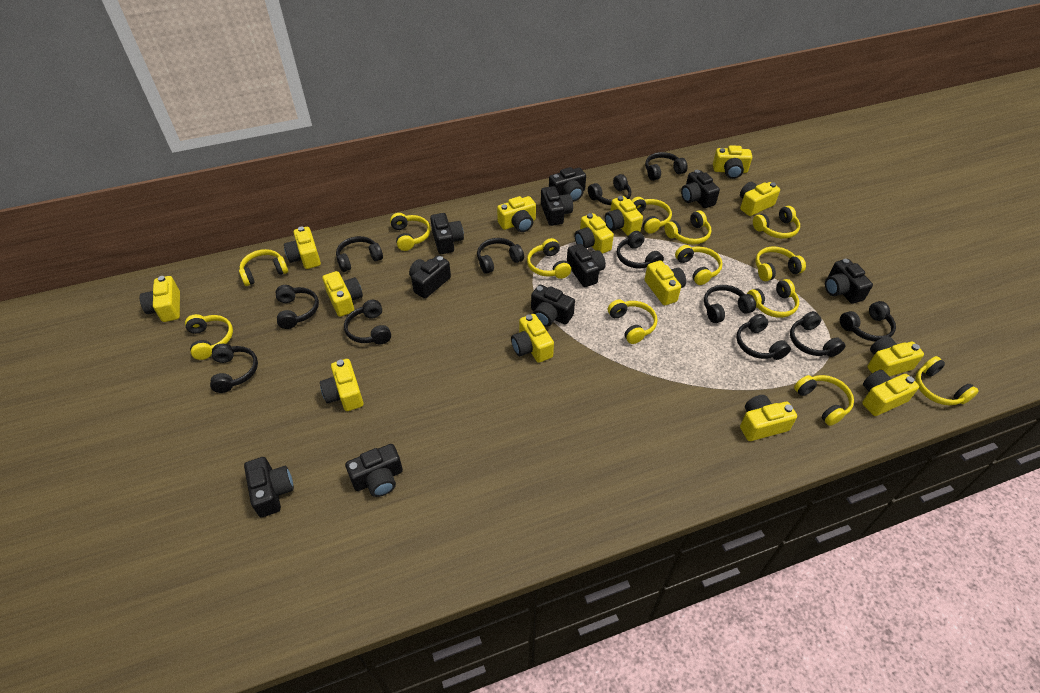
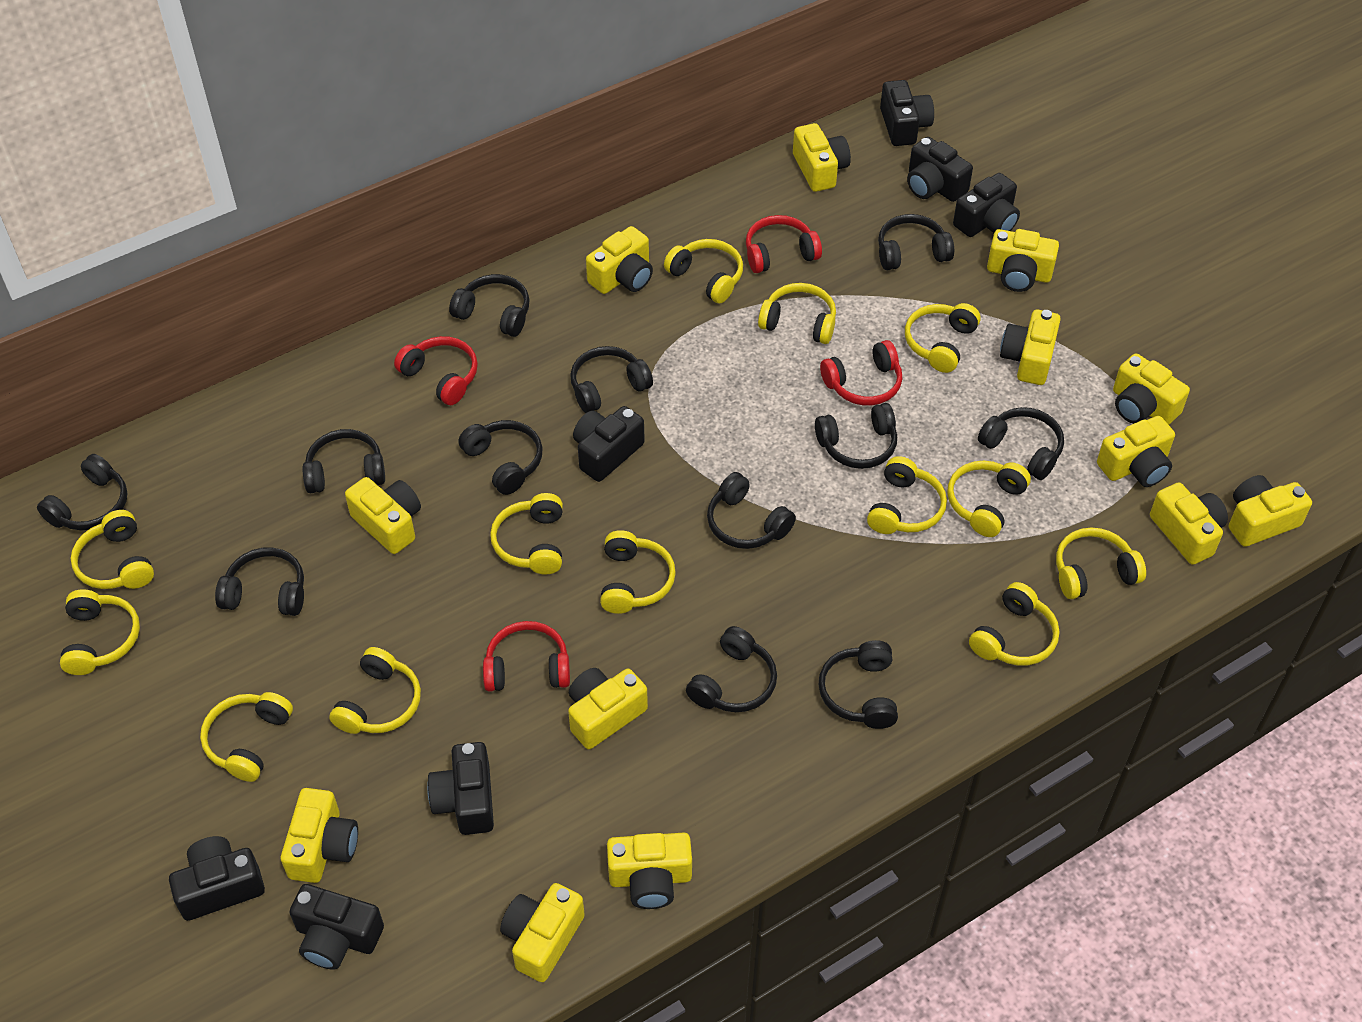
black camera: [244,457,294,517] [345,444,403,497] [409,255,451,299] [430,213,464,254] [531,285,575,327] [541,186,573,226] [549,167,586,202] [567,244,606,287] [681,170,720,208] [825,259,873,304] = 10 -> [169,836,265,921] [289,884,384,969] [427,742,494,835] [573,406,645,482] [880,80,934,146] [907,137,973,202] [953,173,1020,237] = 7
red headphones: none = 0 -> [394,336,478,405] [483,621,570,692] [746,215,822,273] [820,340,902,405] = 4
yellow camera: [140,276,180,322] [284,226,321,269] [320,359,364,411] [322,271,363,317] [497,196,536,232] [511,314,554,363] [575,213,614,254] [605,196,643,236] [645,260,686,305] [713,145,752,179] [740,182,780,216] [740,395,797,441] [862,370,919,416] [867,336,924,377] = 14 -> [281,788,358,883] [345,477,421,554] [500,883,585,982] [568,668,648,749] [586,226,653,294] [607,833,692,909] [793,123,851,192] [987,229,1059,292] [1000,309,1061,385] [1097,416,1175,487] [1113,353,1190,425] [1150,483,1228,565] [1229,475,1312,547] = 13

